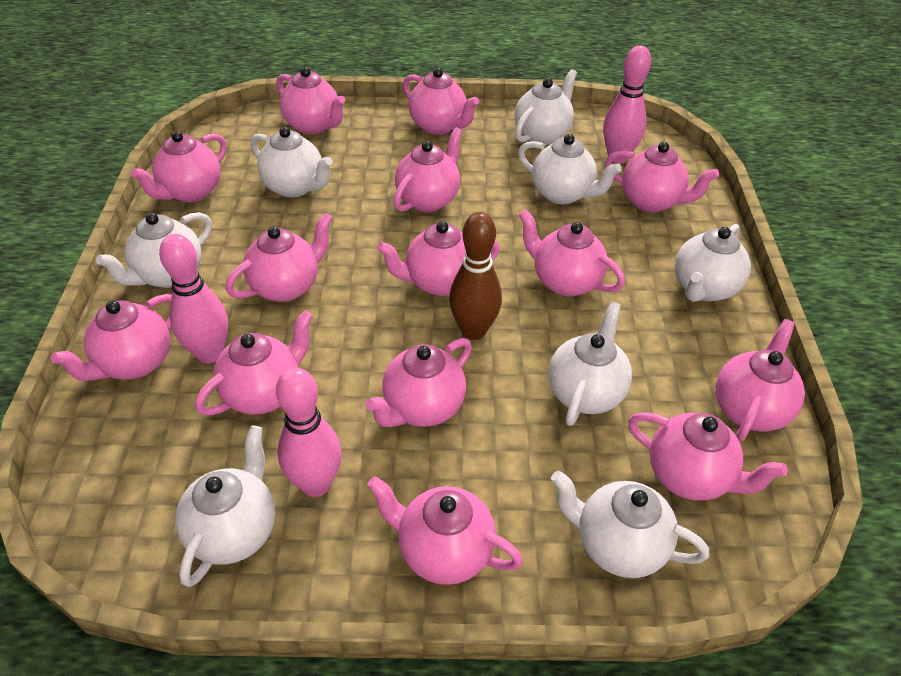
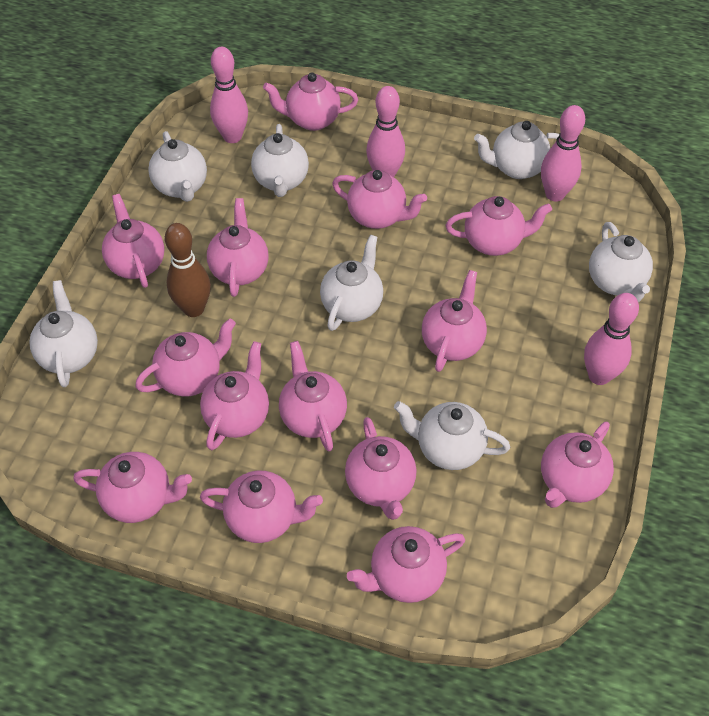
pink bowling pin: [159,234,228,363] [276,367,342,497] [603,45,651,163] = 3 -> [210,47,248,143] [366,86,405,177] [541,105,585,202] [584,293,639,385] = 4
white teapot: [96,212,212,288] [175,425,275,587] [250,127,333,198] [514,69,577,145] [518,134,622,205] [549,301,632,426] [551,471,709,578] [675,224,751,302] = 8 -> [30,280,98,387] [148,131,207,202] [251,124,309,197] [320,235,383,331] [394,401,510,470] [474,121,559,179] [589,222,653,303] = 7

